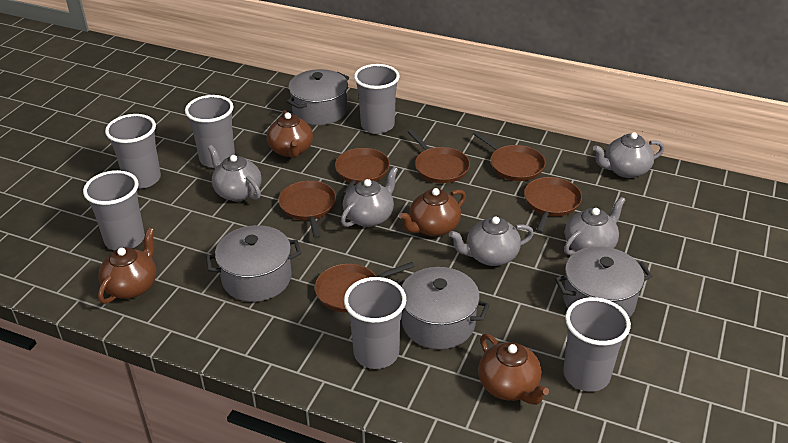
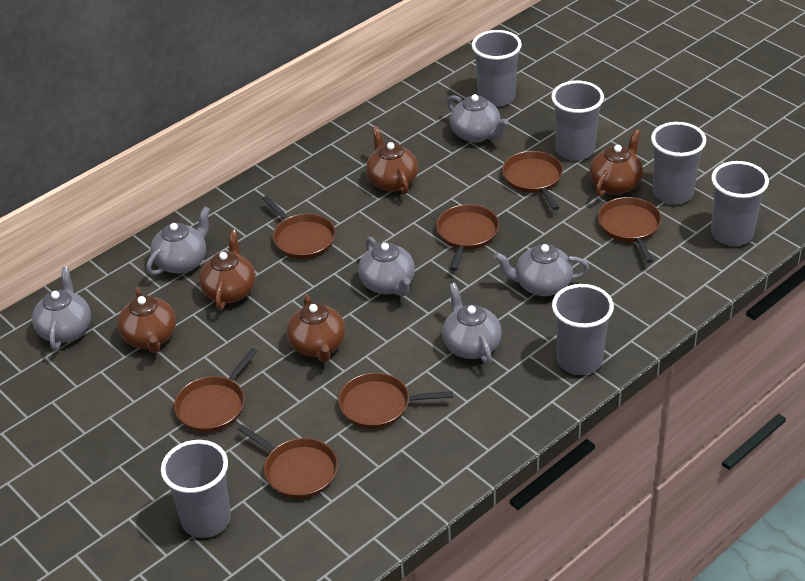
brown pan: [278,181,336,239] [315,262,415,312] [335,148,390,200] [408,130,470,183] [473,131,546,181] [524,177,582,233] = 6 -> [174,348,258,432] [237,424,338,498] [262,195,336,259] [338,373,453,429] [436,204,499,271] [502,151,563,210] [598,197,661,263] = 7
brown teapot: [98,228,156,304] [267,110,313,158] [398,188,466,237] [478,334,549,405] = 4 -> [117,287,176,353] [199,229,256,310] [286,294,346,362] [366,126,418,194] [589,129,643,196] = 5
grey pot: [206,225,301,302] [287,69,349,125] [396,267,490,349] [555,246,652,317] = 4 -> none = 0
grey teapot: [208,145,262,201] [341,167,398,227] [449,216,534,266] [564,197,625,255] [593,132,664,178] = 5 -> [32,267,91,350] [146,206,210,275] [358,237,415,296] [442,283,502,365] [447,94,509,143] [494,244,589,296] = 6

